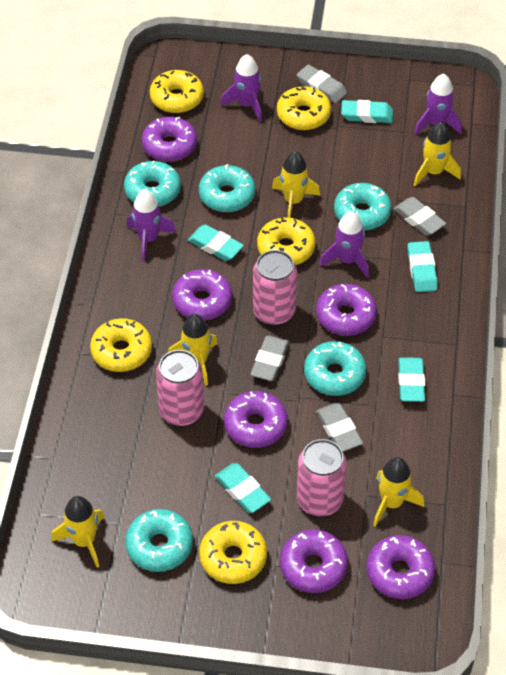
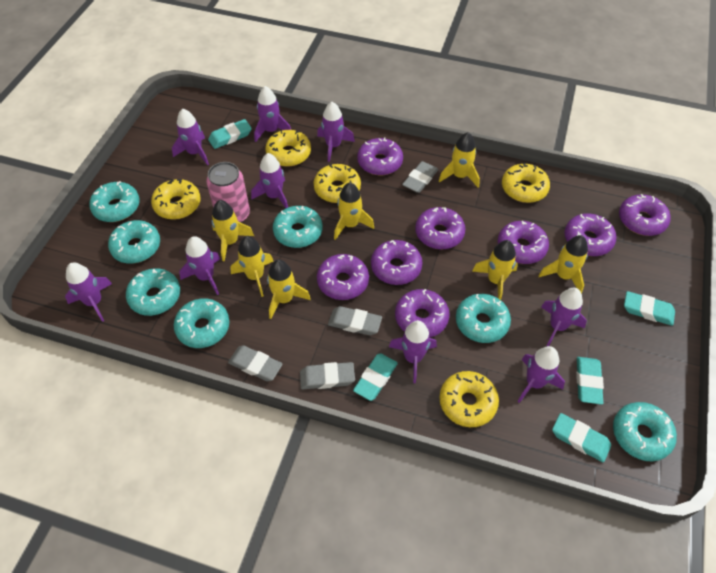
pink can: [156,350,204,426] [253,250,297,325] [297,439,347,516] = 3 -> [206,162,250,223] = 1
purple donut: [142,117,197,162] [172,269,232,320] [224,391,288,448] [280,529,348,593] [316,284,377,336] [367,535,435,599] = 6 -> [317,254,369,300] [357,138,403,175] [371,240,423,285] [395,289,450,338] [415,207,466,249] [498,221,549,264] [564,213,616,256] [619,194,671,236] = 8
purple rocket: [127,190,176,261] [221,54,262,122] [319,211,369,278] [414,74,462,135] = 4 -> [65,263,112,322] [172,109,209,165] [179,236,220,295] [251,153,288,208] [254,86,291,142] [317,102,355,162] [389,321,437,383] [518,346,565,403] [541,288,587,346] = 9
turquoise donut: [124,160,181,207] [125,509,193,572] [199,164,255,212] [304,341,367,396] [334,183,392,230] = 5 -> [89,181,140,222] [108,220,160,264] [126,268,180,316] [174,298,230,348] [273,206,322,248] [456,294,511,343] [613,402,677,461] = 7
yellow rocket: [51,496,105,568] [168,314,218,386] [272,151,320,218] [373,457,424,527] [414,122,461,186] = 5 -> [211,200,254,262] [230,236,274,297] [267,259,311,319] [334,183,374,240] [439,132,480,188] [472,240,518,300] [539,235,588,294] = 7

